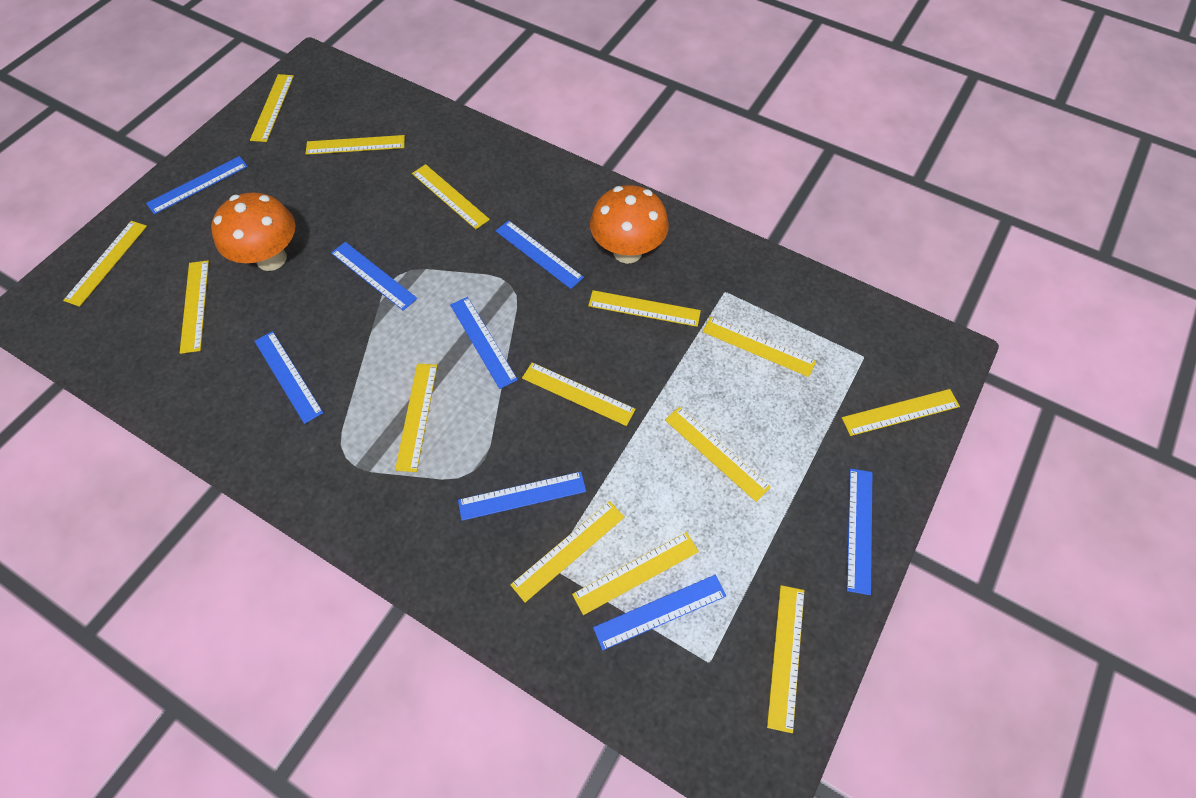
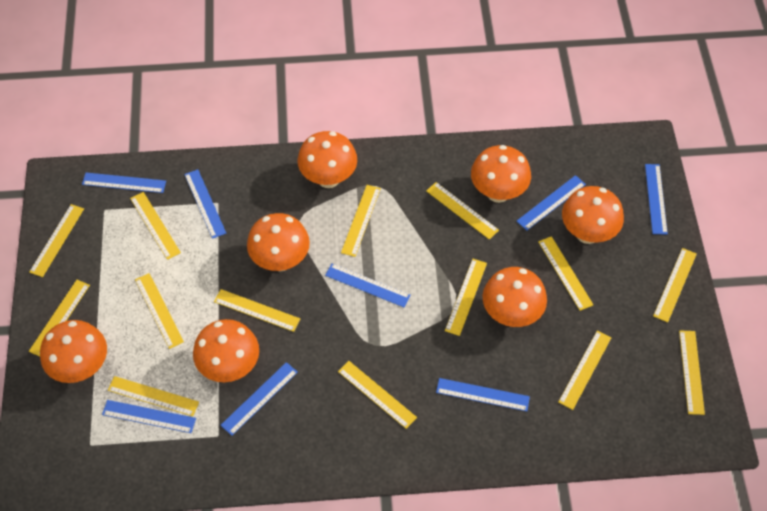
orange mushroom: [211,192,296,271] [590,185,669,264] = 2 -> [40,320,107,383] [193,319,259,382] [247,213,310,271] [297,131,357,188] [471,145,531,203] [483,267,547,327] [562,186,624,244] = 7

